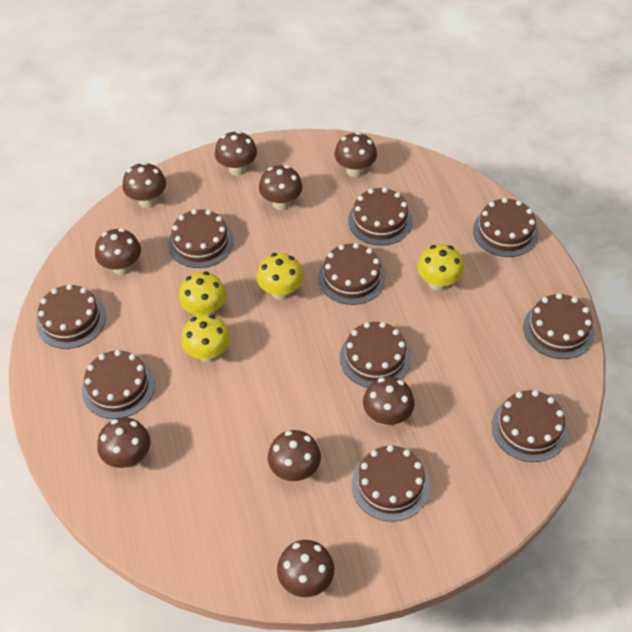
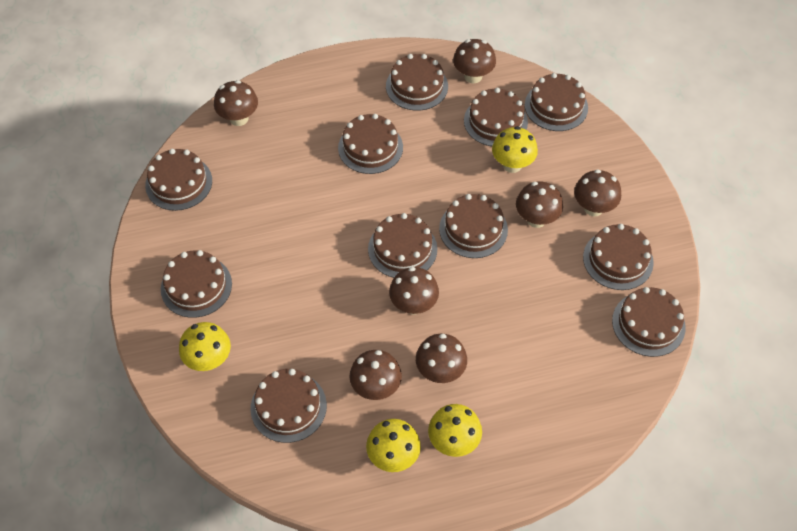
brown cake: [36,284,106,349] [82,350,155,419] [168,209,234,268] [318,243,386,305] [340,322,411,387] [348,187,413,246] [352,445,430,521] [473,198,539,257] [492,390,568,462] [523,293,594,359] = 10 -> [145,149,212,211] [161,250,232,318] [251,369,327,443] [338,114,403,174] [368,213,437,278] [386,54,448,111] [439,194,508,258] [464,88,528,146] [525,73,588,131] [583,224,654,290] [612,287,686,357] = 11
brown mushroom: [95,228,141,275] [97,418,151,468] [122,162,166,208] [215,131,257,176] [259,165,303,210] [268,430,321,481] [277,540,334,597] [334,132,377,177] [363,377,415,426] = 9 -> [214,80,258,126] [349,350,402,400] [389,267,439,315] [416,334,467,383] [453,39,496,84] [516,182,563,228] [574,169,621,216] = 7

